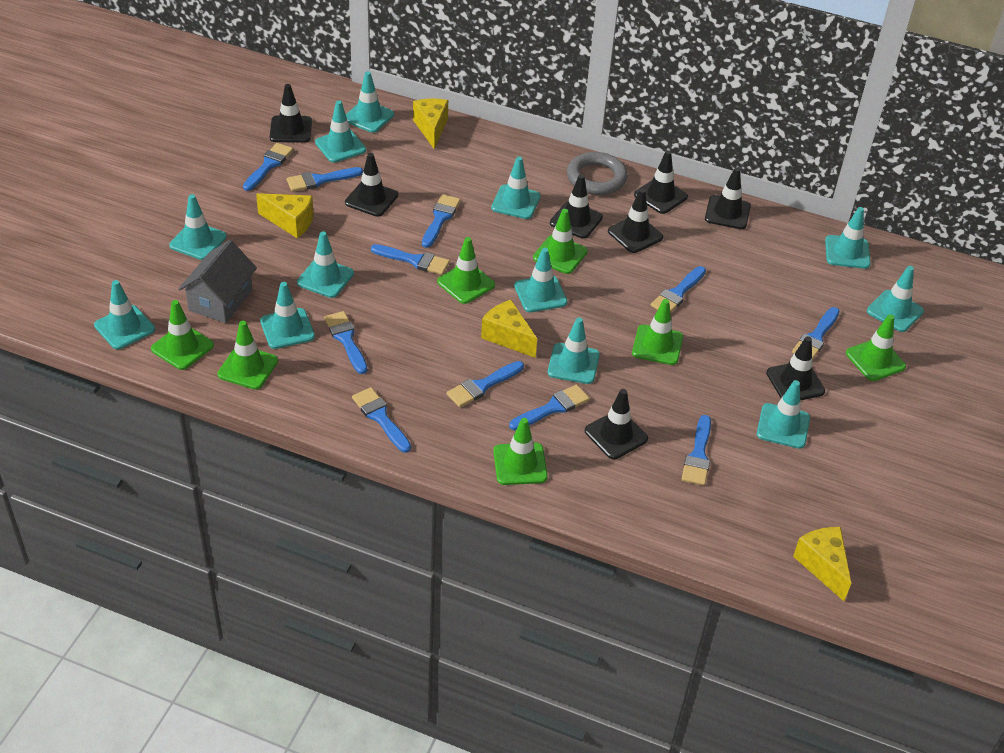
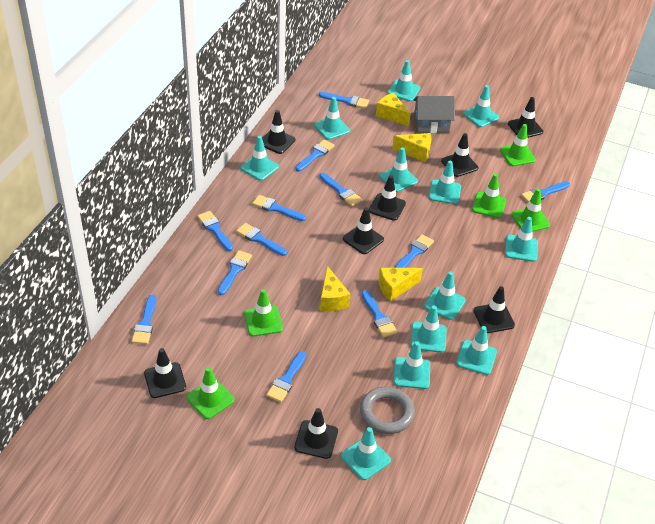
blue brush: [243,143,293,191] [287,167,363,192] [324,311,367,374] [352,387,411,453] [371,244,450,275] [422,194,460,248] [447,361,524,407] [509,384,589,430] [651,266,706,313] [682,415,711,486] [792,307,840,360] = 11 -> [132,294,156,344] [197,211,233,251] [218,250,252,295] [236,223,287,256] [252,195,306,221] [266,351,306,402] [296,140,335,172] [319,92,369,109] [319,173,362,206] [362,290,398,338] [395,234,434,268] [521,181,570,202] = 12
green traffic cone: [151,300,214,370] [218,321,278,390] [437,237,495,304] [493,418,548,485] [533,209,588,274] [632,299,683,365] [846,314,906,381] = 7 -> [186,367,234,419] [244,289,283,337] [472,174,506,218] [500,124,536,166] [511,188,550,232] = 5

